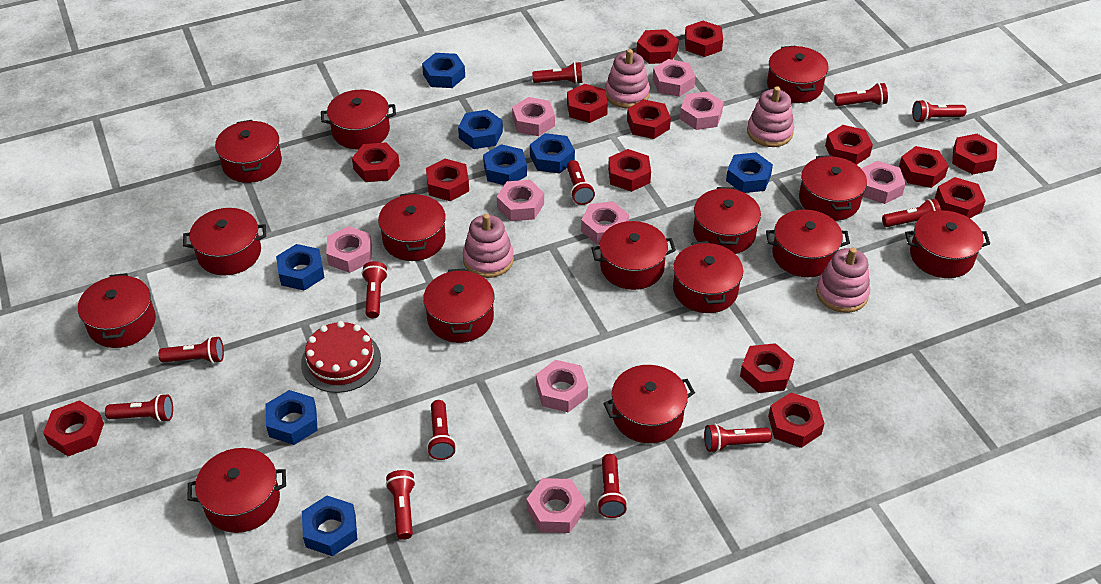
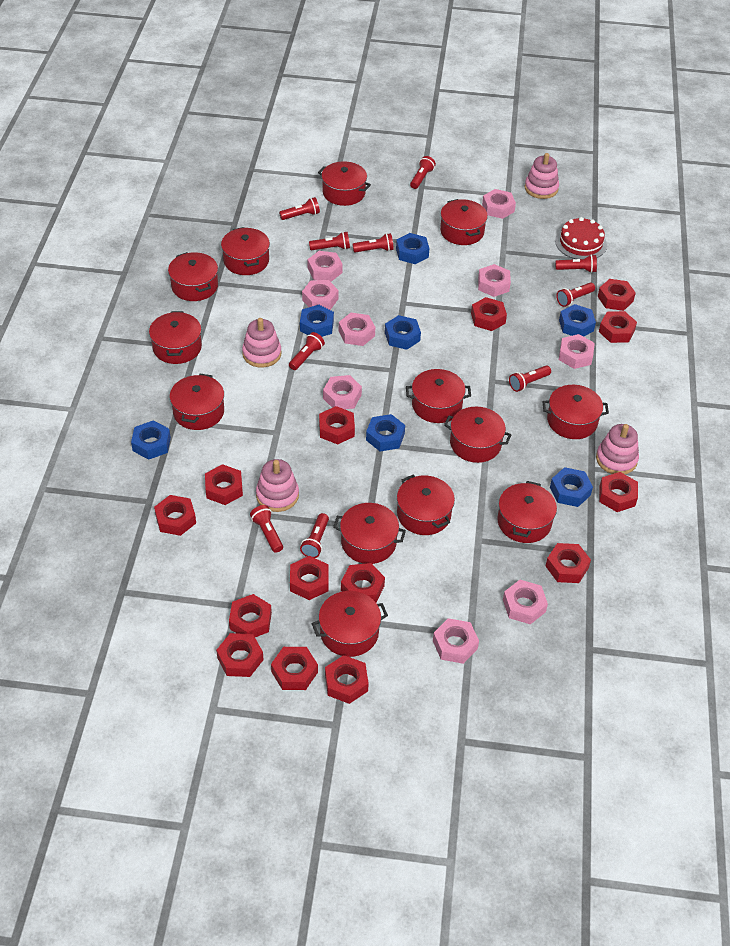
blue nut: [266,390,318,445] [276,244,325,291] [302,496,358,556] [422,53,465,88] [458,110,503,149] [483,144,527,185] [530,133,575,174] [726,152,773,193] = 8 -> [131,420,171,460] [300,305,334,337] [366,414,405,451] [385,315,421,350] [396,233,430,264] [550,467,593,507] [559,304,596,337] = 7
red flashlight: [105,394,173,422] [158,336,224,364] [362,261,388,318] [386,470,416,540] [427,400,456,460] [532,62,582,84] [567,160,595,205] [597,454,627,518] [704,424,771,453] [834,83,888,106] [882,199,941,227] [912,100,967,123] = 12 -> [250,505,283,553] [279,197,320,220] [289,332,325,370] [300,513,329,558] [309,232,350,250] [352,233,394,253] [410,156,436,189] [509,365,551,392] [555,255,597,273] [556,282,595,307] = 10
red pot: [78,273,156,348] [183,208,266,276] [187,448,286,533] [215,120,282,183] [321,90,396,149] [378,193,446,261] [423,268,494,343] [591,221,676,290] [603,365,695,443] [673,241,743,313] [693,187,761,254] [766,209,850,277] [767,46,829,103] [799,155,867,221] [905,210,990,278] = 15 -> [149,311,202,364] [168,252,218,301] [170,374,224,430] [221,227,270,275] [312,591,388,657] [318,161,371,206] [333,503,406,564] [397,474,455,535] [406,369,471,423] [440,199,488,245] [444,407,511,463] [497,481,557,543] [542,385,609,439] = 13

